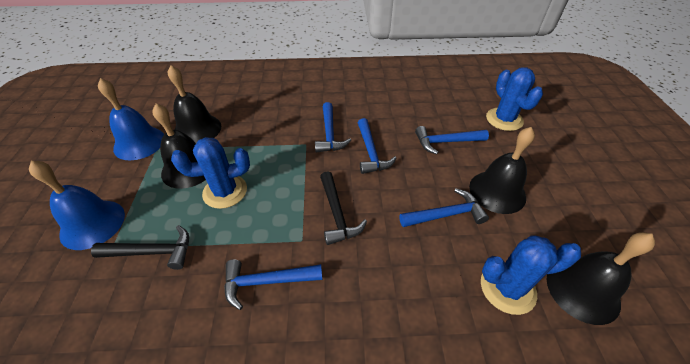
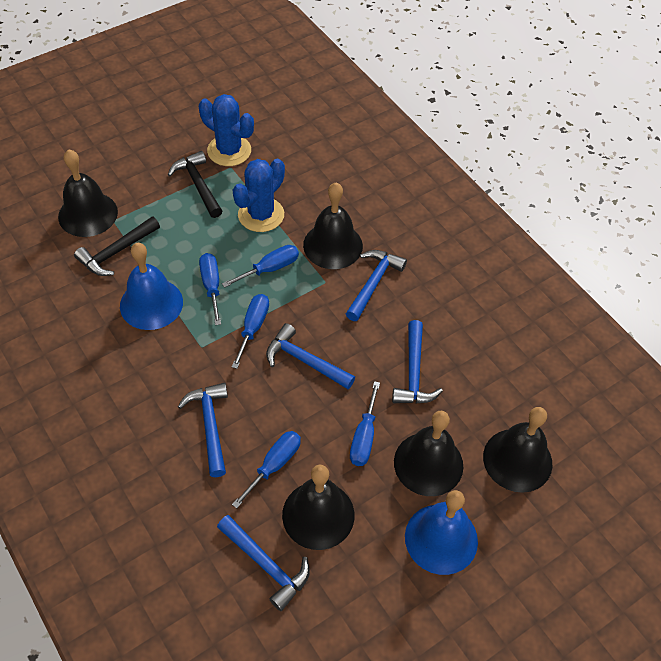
black bell: [152,104,206,189] [168,65,221,143] [469,127,535,214] [546,232,655,325] = 4 -> [58,149,118,237] [282,465,354,550] [303,183,363,269] [394,411,463,496] [483,407,552,493] = 5
blue cactus: [171,137,250,209] [481,235,581,315] [486,67,543,131] = 3 -> [199,94,254,166] [233,159,285,232] = 2
blue screwdriver: none = 0 -> [199,253,221,325] [222,245,299,288] [232,294,269,369] [232,431,301,508] [350,381,380,466] = 5

